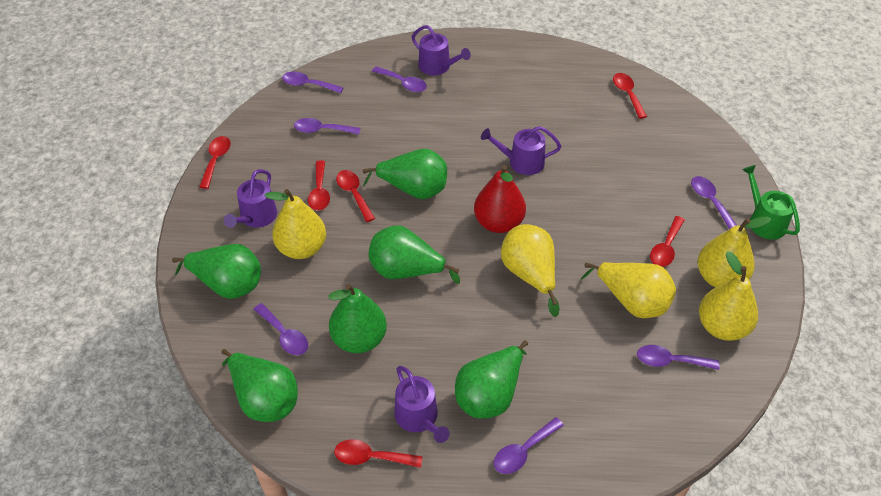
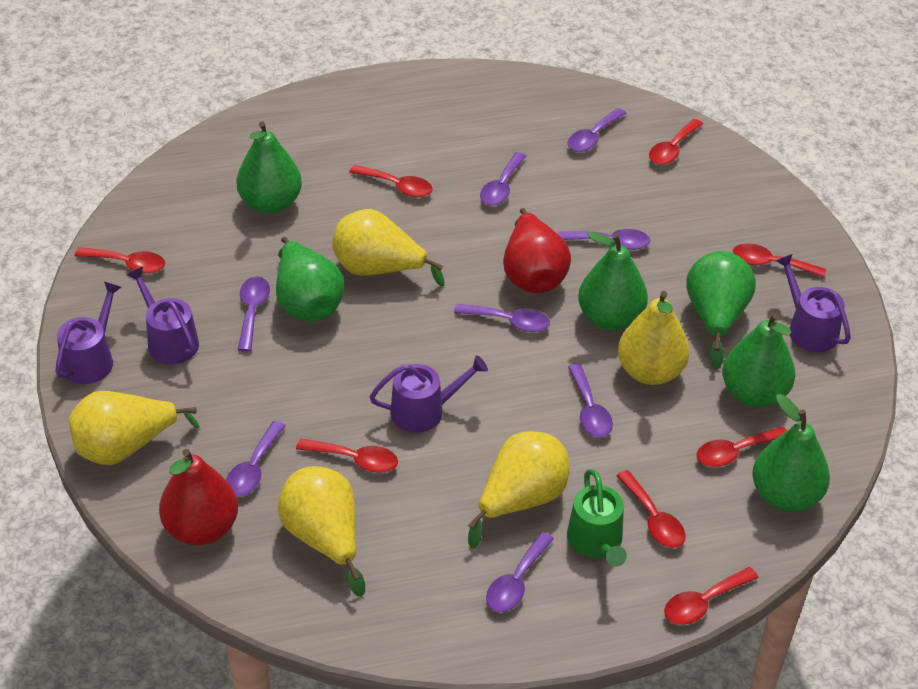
purple spoon: [253,303,308,355] [282,72,343,93] [294,118,360,134] [372,66,427,92] [494,417,564,474] [637,345,719,370] [691,176,737,229] = 7 -> [226,421,286,497] [238,276,270,352] [454,304,550,332] [480,152,526,206] [486,532,554,612] [557,229,650,250] [568,108,627,152] [568,364,613,437] = 8
red pear: [474,165,526,233] = 1 -> [159,449,238,545] [503,208,571,293] = 2
red spoon: [199,136,231,189] [308,160,330,211] [334,440,422,468] [336,170,375,222] [613,73,647,119] [650,216,685,267] = 6 -> [75,247,165,274] [296,439,398,473] [349,165,433,197] [616,470,686,548] [649,119,703,165] [664,567,759,625] [696,427,787,467] [733,244,826,278] = 8

